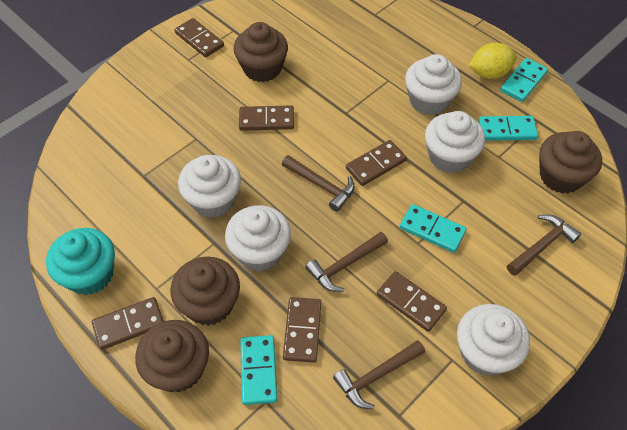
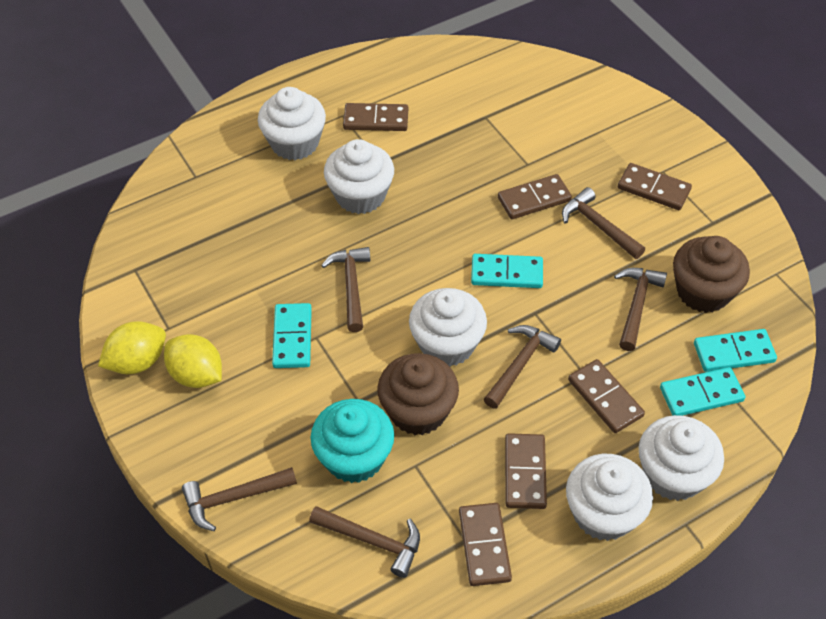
brown cupcake: [135,320,209,392] [171,257,240,326] [233,22,288,82] [539,131,602,194] = 4 -> [377,353,459,435] [673,236,750,313] = 2
brown hammer: [282,155,355,212] [305,232,388,292] [333,340,425,409] [507,215,581,276] = 4 -> [182,467,297,531] [309,506,420,578] [321,247,370,332] [484,325,561,409] [562,187,645,259] [614,268,667,351] = 6
yellow lemon: [469,43,517,79] = 1 -> [98,321,166,374] [164,334,222,388] = 2

